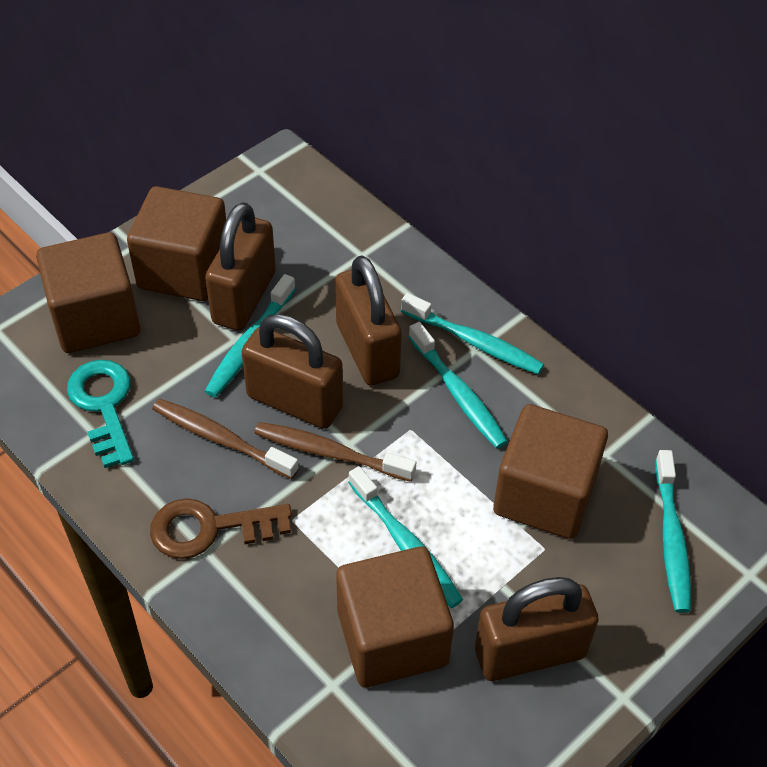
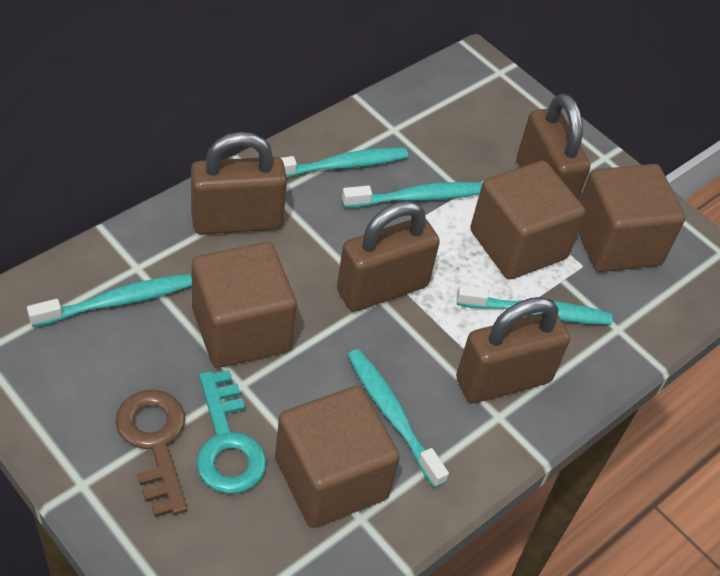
brown toothbrush: [152,399,299,479] [254,422,416,482] = 2 -> none = 0

